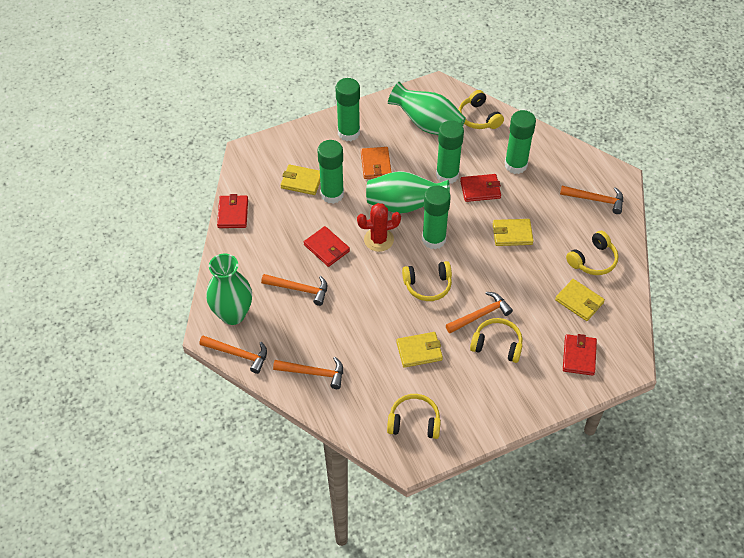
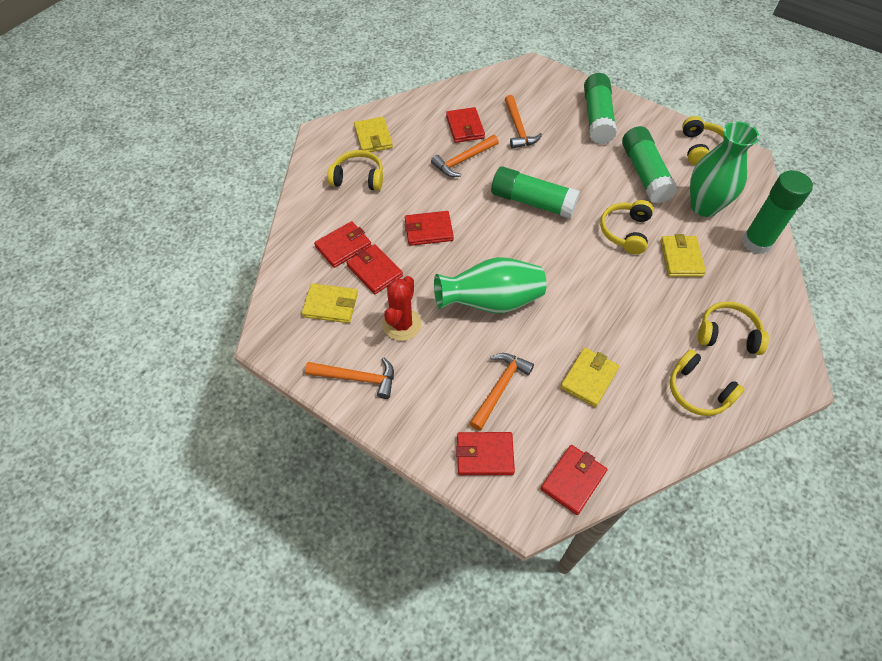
green glue stick: [318,140,344,204] [336,78,360,141] [422,185,451,250] [436,120,464,184] [504,110,536,174] = 5 -> [491,166,580,219] [584,73,617,144] [622,126,678,204] [742,170,813,254] = 4
green vase: [206,254,252,325] [366,171,450,213] [388,82,466,135] = 3 -> [434,257,547,313] [690,121,759,217] = 2
orange hammer: [199,336,267,374] [261,274,328,306] [273,357,343,389] [446,292,513,333] [560,186,623,214] = 5 -> [305,357,394,399] [431,135,499,177] [470,353,534,431] [505,95,542,149] = 4
orange wallet: [361,147,392,179] = 1 -> none = 0
red wallet: [217,194,248,228] [304,226,350,267] [460,174,501,202] [563,334,597,376] = 4 -> [314,221,372,268] [347,244,403,294] [405,211,454,246] [446,107,485,143] [456,432,515,475] [541,445,607,515] = 6

